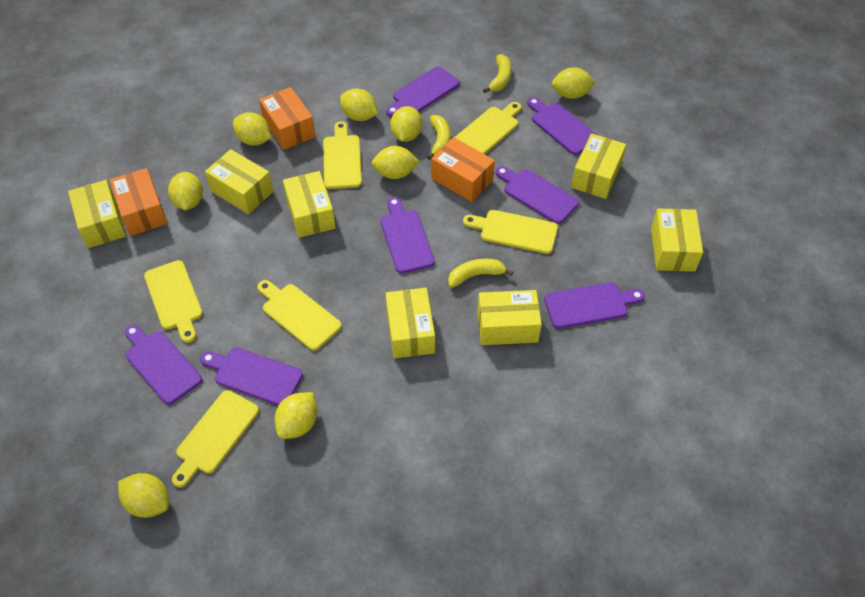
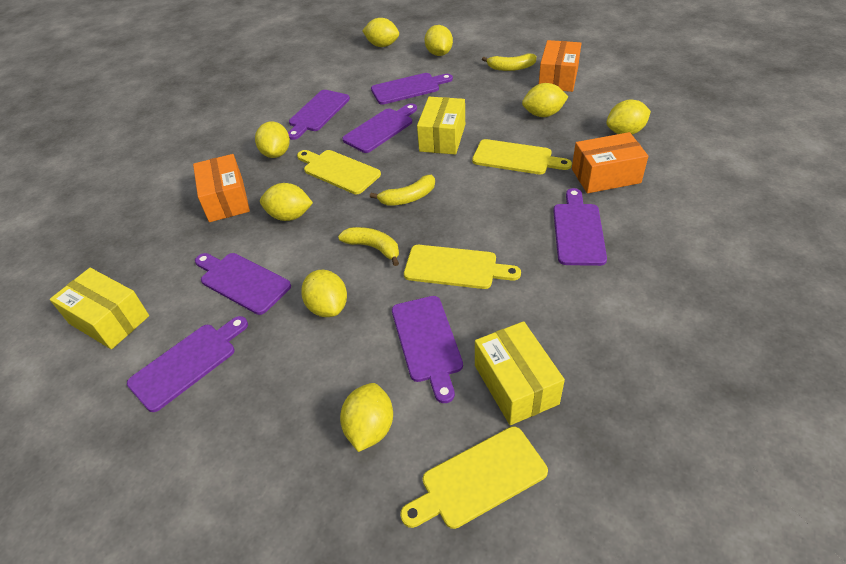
yellow box: [68,180,126,248] [205,149,273,214] [283,171,336,238] [385,288,435,358] [478,290,542,345] [571,133,626,199] [651,208,703,272] = 7 -> [49,268,149,349] [417,97,465,155] [475,321,565,425] = 3
yellow cutting board: [144,260,203,343] [172,390,259,488] [257,280,342,351] [323,121,362,189] [454,102,521,154] [463,210,558,254] = 6 -> [297,150,381,194] [400,426,548,529] [404,245,521,289] [472,139,572,175] = 4

